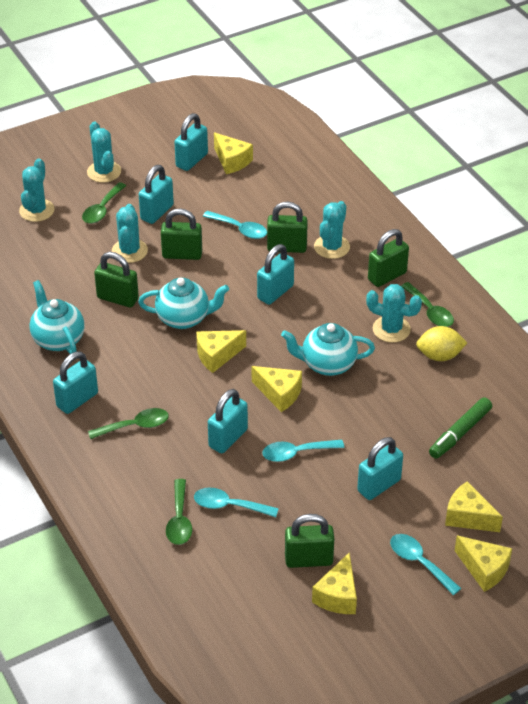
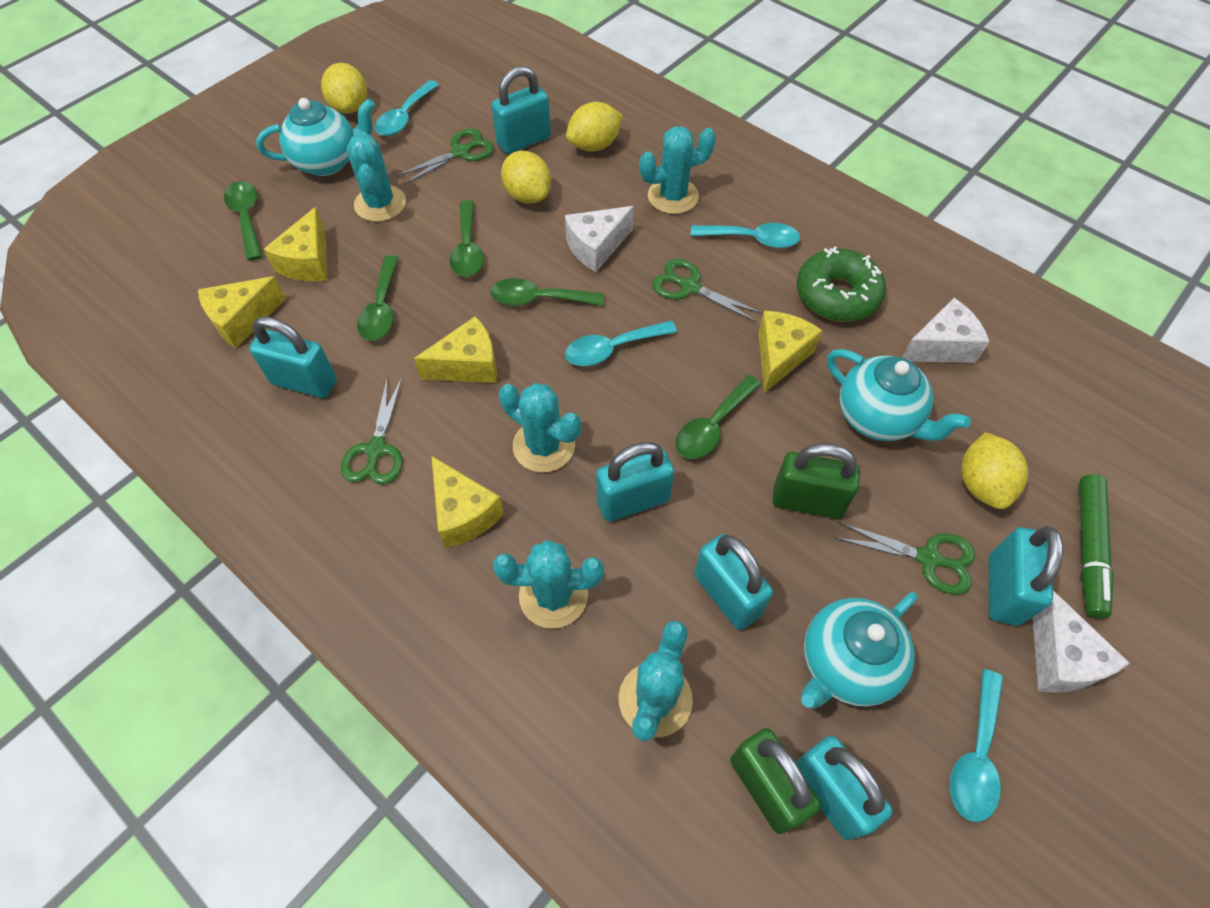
green donut: none = 0 -> [797,247,886,322] = 1
green padlock: [94,252,139,308] [161,208,202,260] [267,202,308,253] [285,514,334,568] [368,229,409,287] = 5 -> [730,728,821,834] [772,443,860,519] = 2
green scissors: none = 0 -> [341,377,402,485] [397,128,494,185] [652,259,763,322] [835,522,975,595] = 4
green spoon: [82,182,126,224] [88,408,169,439] [166,479,192,545] [401,282,454,327] = 4 -> [224,181,262,261] [357,255,399,341] [450,200,484,277] [490,278,604,306] [675,375,761,459] = 5
white cheese: none = 0 -> [565,206,634,272] [902,298,989,363] [1033,591,1130,693] = 3
yellow cheese: [196,330,246,373] [214,132,253,174] [252,366,302,412] [312,552,357,614] [445,481,503,532] [455,535,512,592] = 6 -> [198,276,286,348] [264,207,328,282] [414,316,497,383] [431,456,504,548] [758,311,823,393] = 5
yellow lemon: [416,326,467,361] = 1 -> [321,63,367,113] [501,151,551,204] [566,102,623,152] [961,432,1028,509] = 4

